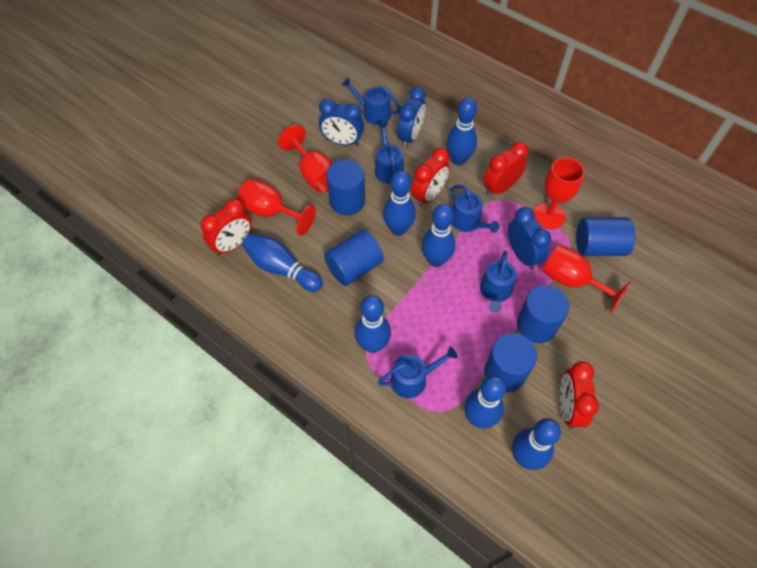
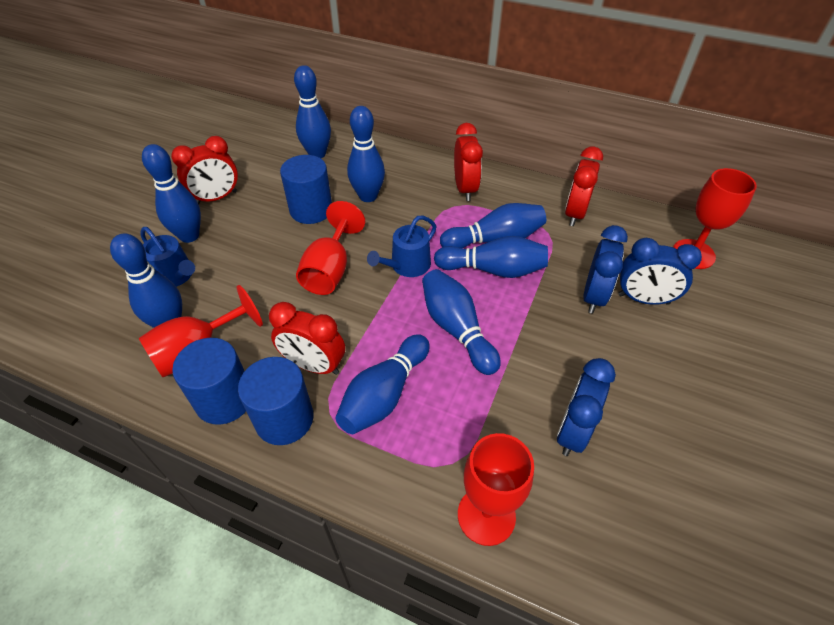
blue bowling pin: [242,233,323,292] [354,295,391,353] [383,171,416,236] [422,204,455,267] [446,97,477,166] [464,375,506,429] [512,418,561,470] = 7 -> [110,233,182,328] [142,144,201,243] [294,65,331,158] [336,334,430,434] [347,106,385,202] [422,269,501,375] [434,236,548,278] [440,203,546,248] = 8
blue cylinder: [324,230,384,286] [326,160,365,215] [484,333,537,392] [517,285,569,343] [576,217,635,256] = 5 -> [172,338,246,425] [238,357,314,445] [280,155,332,224] = 3
blue watering can: [342,78,400,125] [375,122,404,184] [378,347,457,398] [451,185,499,233] [480,251,516,313] = 5 -> [140,227,195,287] [367,216,436,277] = 2

